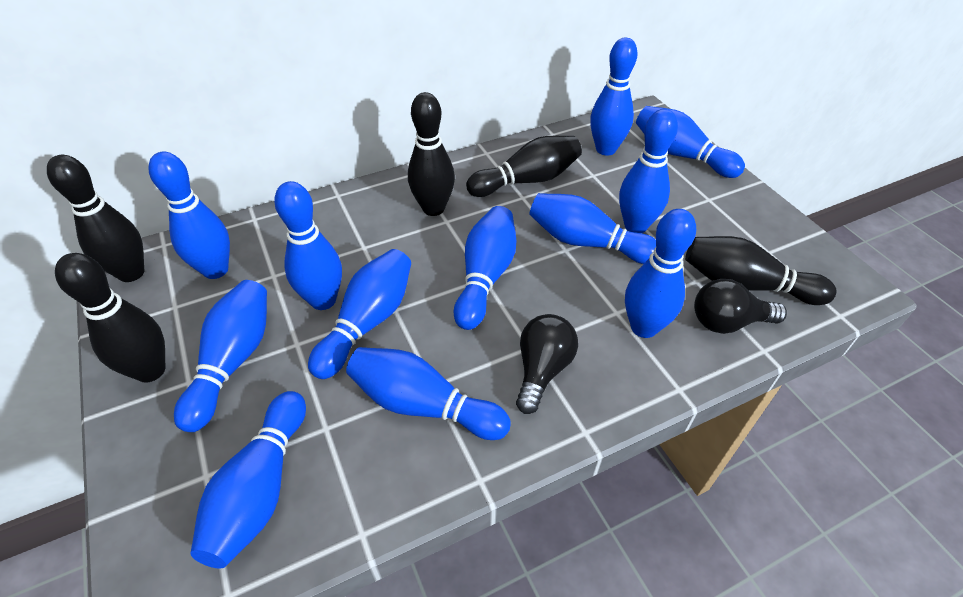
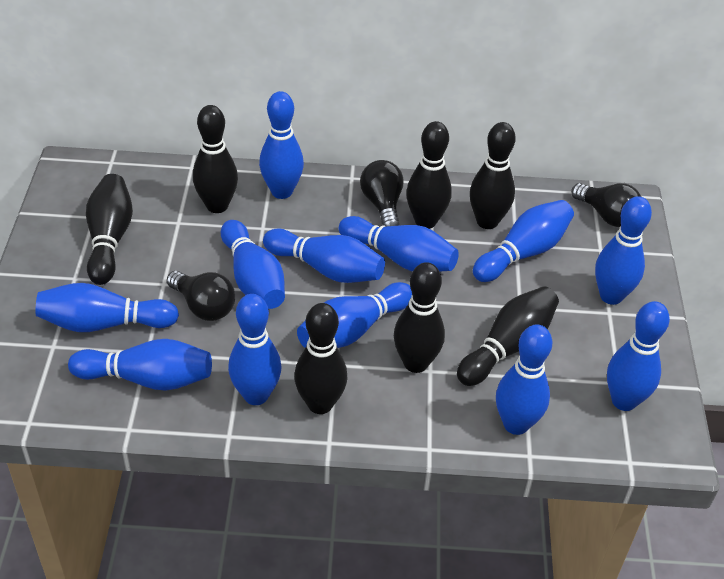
black bowling pin: [47,155,144,282] [55,253,166,383] [408,92,455,216] [466,136,582,197] [685,236,837,305] = 5 -> [86,174,133,285] [193,105,238,213] [294,303,348,414] [394,262,445,373] [406,121,452,229] [457,286,559,386] [470,122,516,229] = 7
black light bulb: [516,314,578,414] [694,279,787,334] = 2 -> [167,271,235,321] [360,160,404,226] [571,183,641,227] = 3

